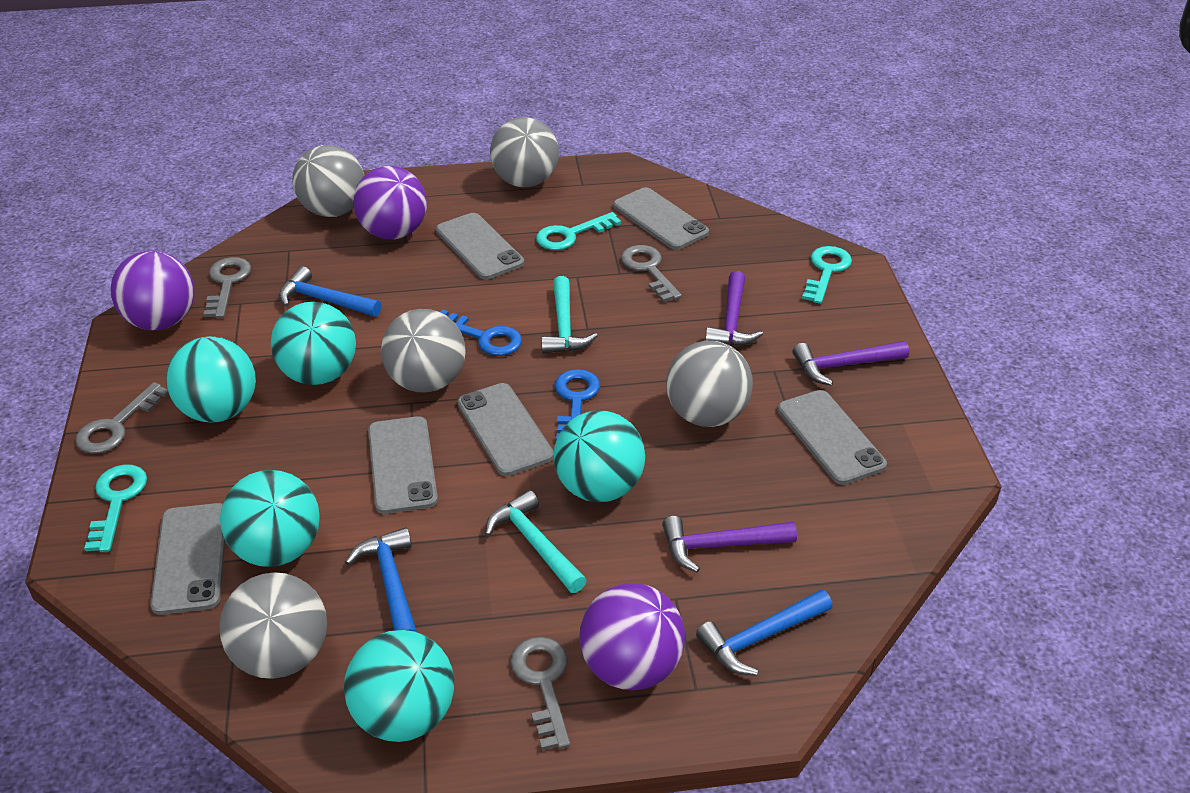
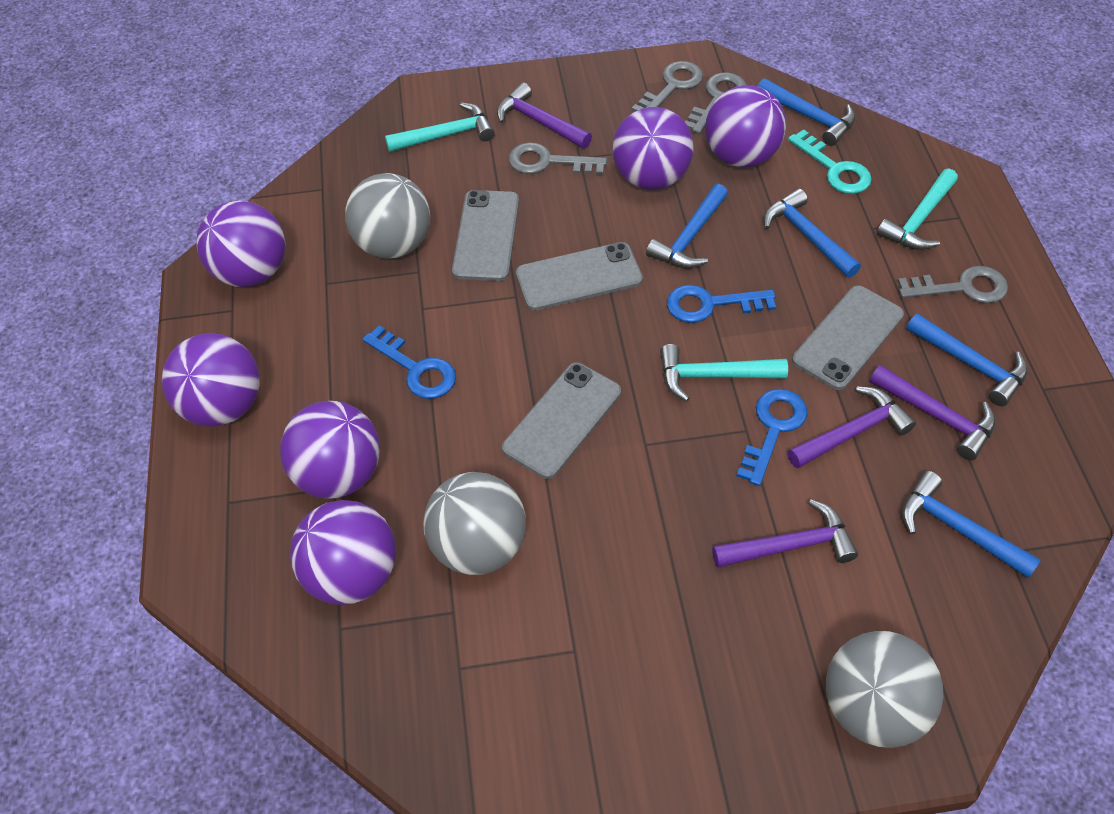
blue hammer: [279,266,381,317] [345,527,417,632] [696,589,833,676] = 3 -> [646,184,728,269] [758,78,856,146] [764,189,861,278] [902,471,1041,578] [906,313,1028,406] = 5
blue key: [441,309,522,356] [555,369,600,440] = 2 -> [362,325,456,399] [667,285,776,323] [736,389,808,486] = 3
grey ball: [219,572,327,679] [292,145,364,217] [381,309,466,393] [490,117,559,187] [666,341,753,427] = 5 -> [345,173,430,259] [423,472,526,575] [826,631,943,748] = 3
grey phone: [150,503,225,615] [368,416,438,514] [436,213,524,280] [457,383,554,476] [613,187,709,250] [777,390,887,485] = 6 -> [452,190,519,281] [502,363,621,479] [516,242,643,311] [792,286,904,390] = 4
purple ball: [111,251,194,330] [353,166,427,239] [580,583,685,690] = 3 -> [162,333,260,427] [197,201,285,287] [280,401,380,498] [290,500,396,605] [612,107,694,190] [705,85,786,168] = 6
purple hammer: [662,516,797,572] [705,271,763,346] [792,341,909,386] = 3 -> [497,82,592,148] [712,500,858,568] [788,387,916,469] [870,365,996,461] = 4
turquoise ball: [166,336,256,423] [220,470,320,567] [271,302,356,385] [344,630,454,742] [553,410,645,502] = 5 -> none = 0
turquoise hammer: [485,490,587,593] [541,276,598,354] = 2 -> [385,103,495,152] [660,344,788,402] [877,168,958,250] = 3
turquoise key: [84,464,147,552] [536,212,621,250] [802,246,852,304] = 3 -> [788,129,872,194] = 1

